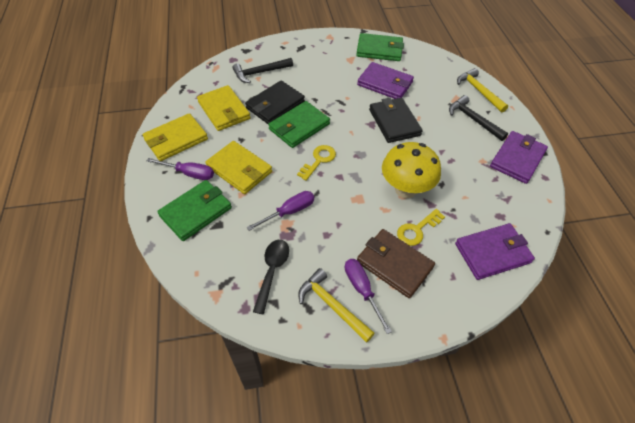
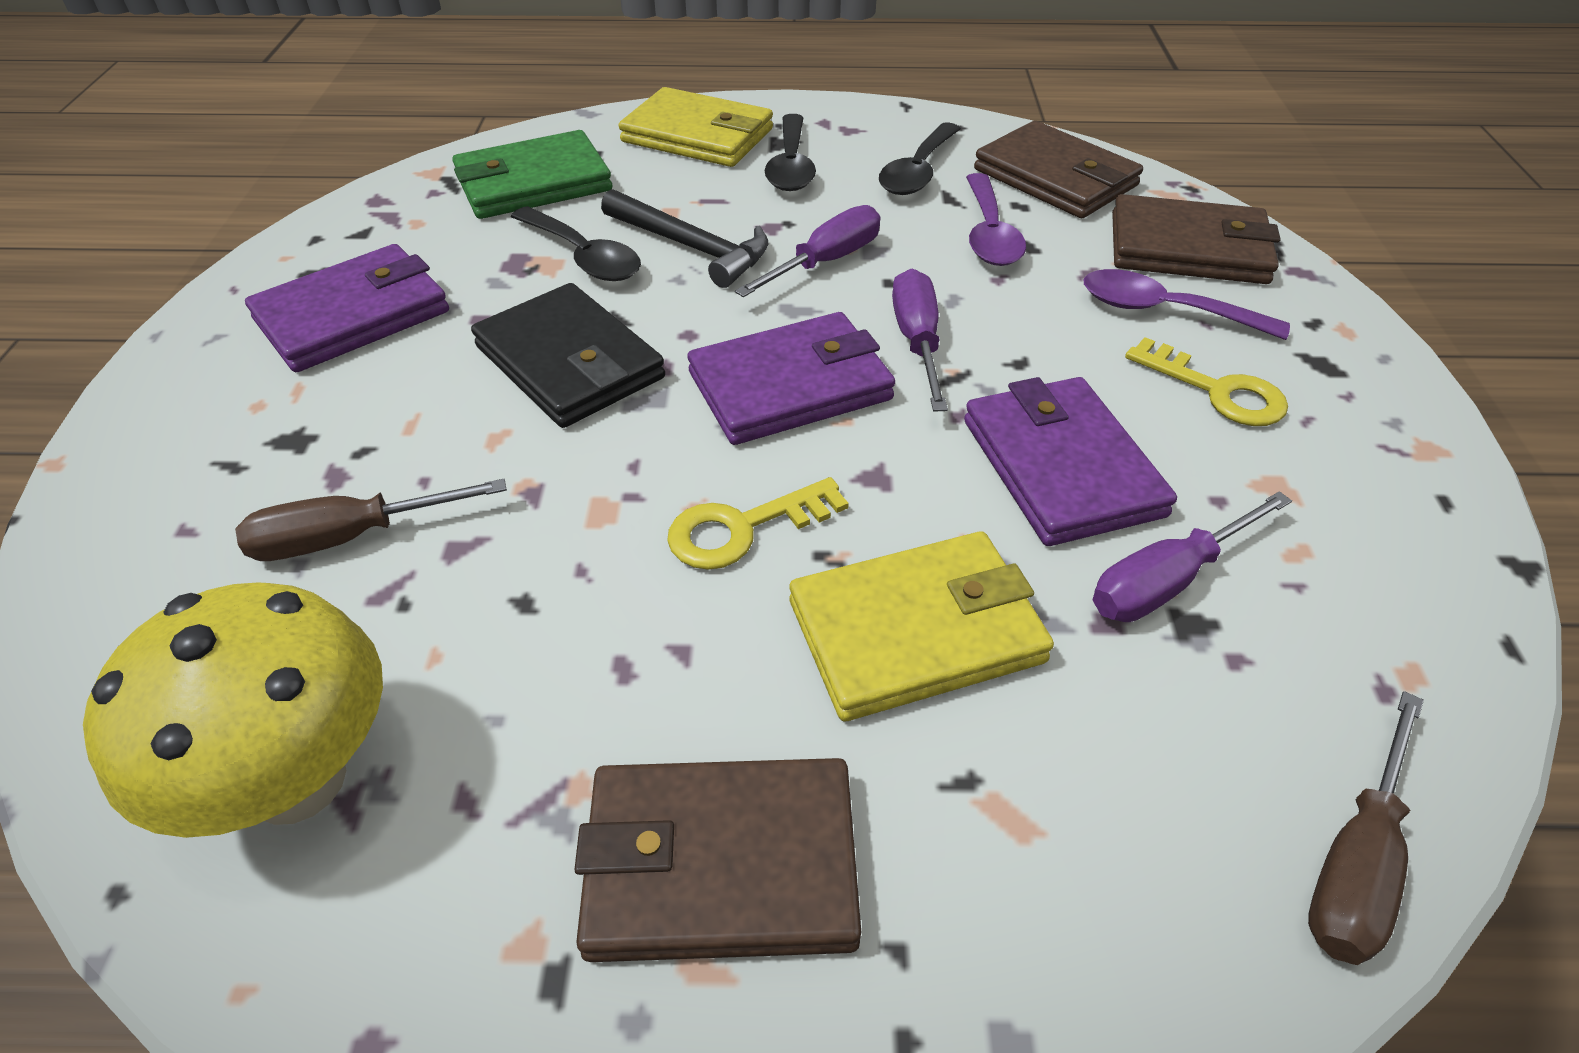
black hammer: [232,58,293,83] [449,95,508,141] = 2 -> [601,189,768,288] = 1
black spoon: [253,240,289,314] = 1 -> [511,206,641,281] [765,114,816,191] [879,122,961,195] = 3
black wallet: [245,80,305,124] [369,98,423,143] = 2 -> [471,283,665,428] = 1
brown screwdriver: none = 0 -> [235,479,507,561] [1308,691,1424,965] = 2
brown wallet: [357,229,435,298] = 1 -> [574,758,861,962] [974,121,1143,218] [1112,194,1281,284] = 3
green wallet: [157,180,232,241] [268,101,330,148] [356,33,404,61] = 3 -> [452,130,612,219] = 1
purple spoon: none = 0 -> [966,173,1026,266] [1083,269,1290,340] = 2
yellow hammer: [298,268,375,343] [457,68,508,112] = 2 -> none = 0
yellow wallet: [142,113,208,161] [197,85,251,131] [205,141,272,194] = 3 -> [619,87,773,167] [789,531,1054,721] = 2

